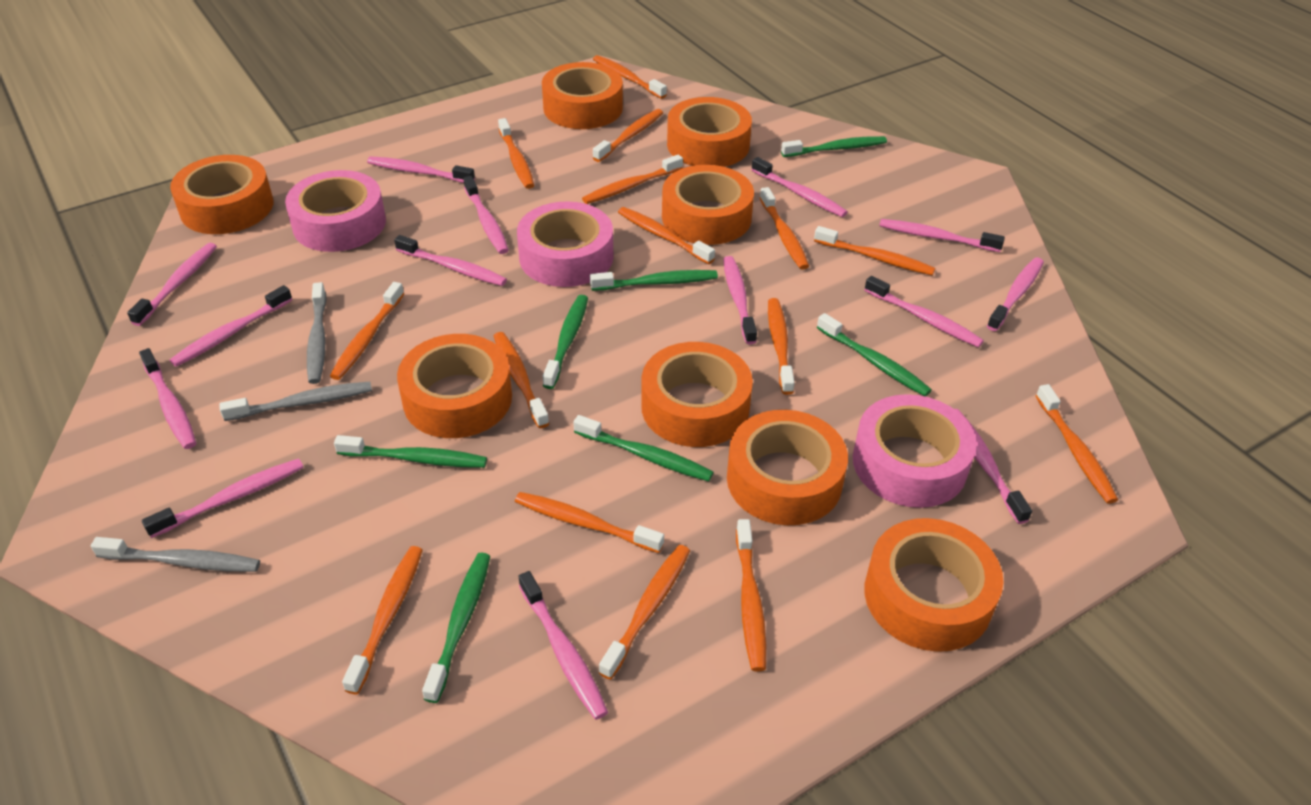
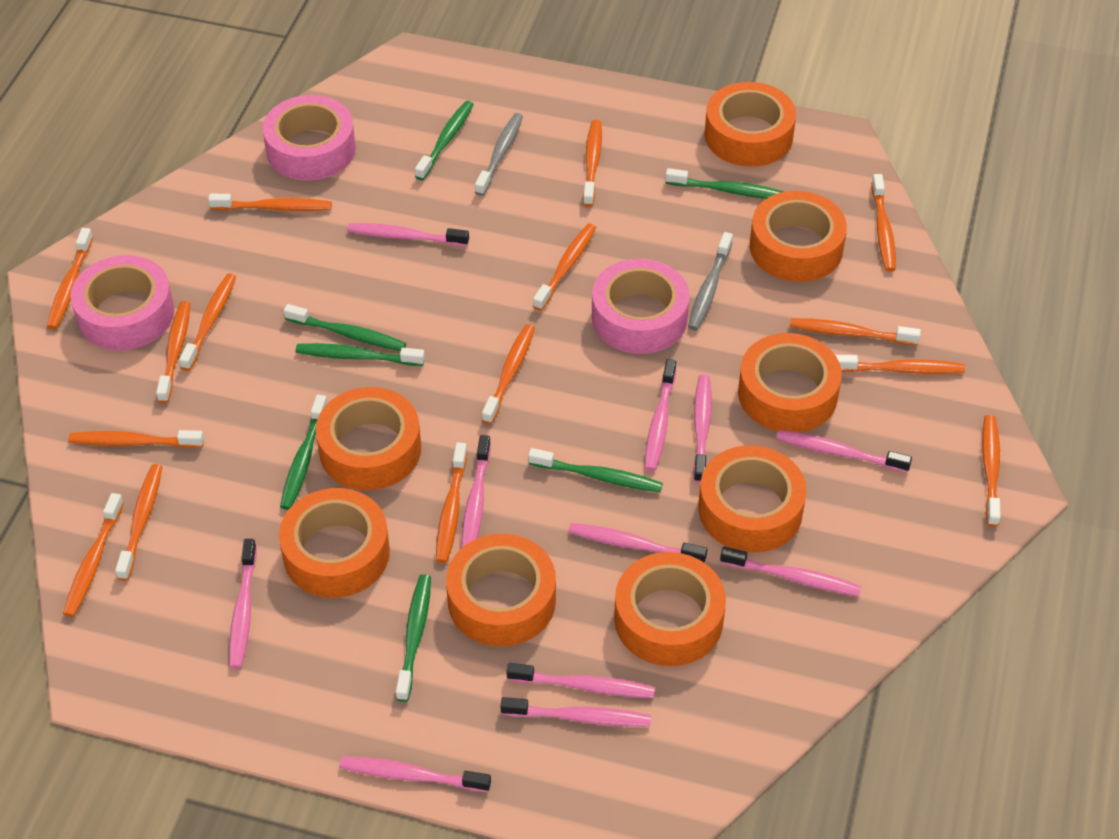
grey toothbrush: [91,537,260,572] [219,382,372,421] [307,282,327,384] = 3 -> [475,113,523,196] [688,232,733,330] = 2
pink toothbrush: [127,243,217,326] [139,348,196,449] [142,458,304,538] [170,285,292,367] [367,156,475,183] [394,235,507,286] [463,176,509,254] [518,571,608,720] [723,256,757,344] [751,157,848,217] [864,276,984,347] [879,219,1005,252] [955,409,1032,524] [987,257,1044,331] = 14 -> [229,539,257,669] [339,756,491,792] [347,223,469,246] [461,435,491,548] [501,697,651,726] [507,663,655,698] [568,523,708,563] [645,359,676,471] [693,374,712,483] [720,546,861,596] [776,430,912,473] = 11

